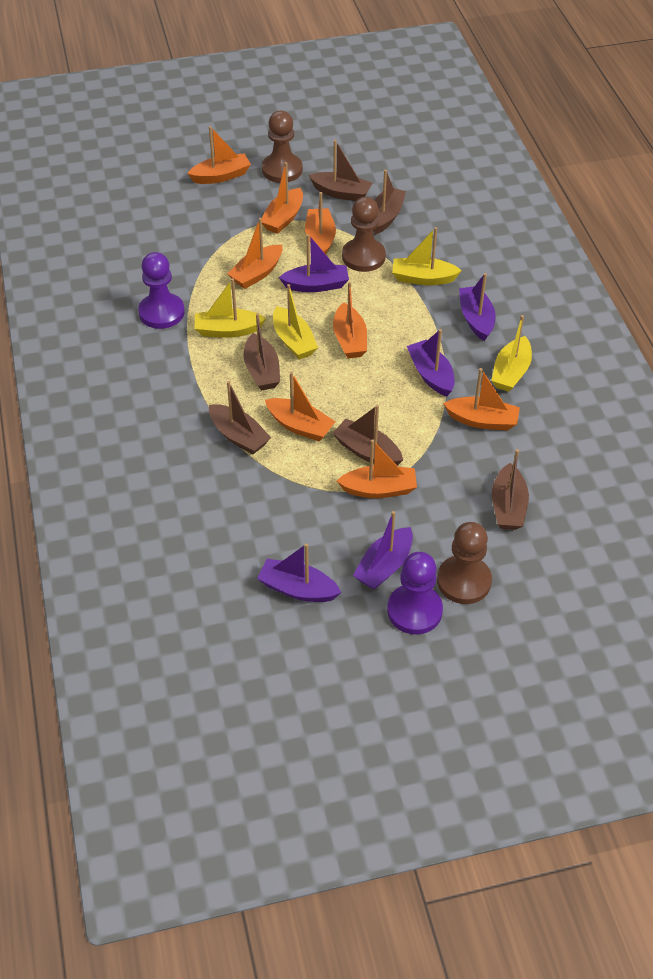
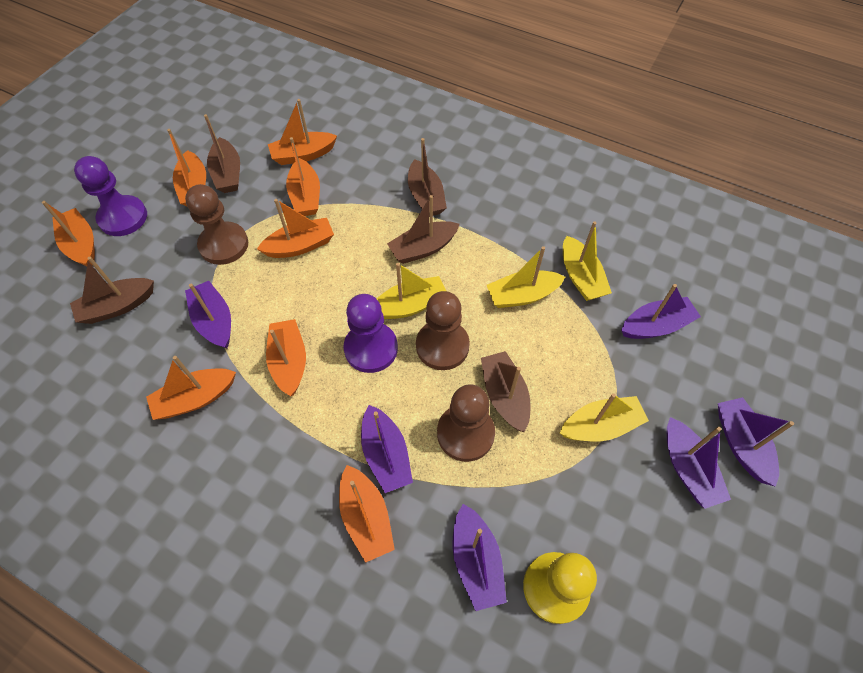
brown boat: [209,381,271,454] [244,313,280,391] [309,140,372,201] [332,405,403,466] [373,169,406,235] [492,449,529,530] = 6 -> [70,257,154,324] [204,114,240,193] [387,195,460,264] [408,138,447,217] [481,351,530,432] = 5
purple boat: [257,543,341,602] [279,234,349,292] [353,511,413,590] [407,329,455,397] [459,273,495,341] = 5 -> [185,281,231,349] [361,405,413,493] [453,504,507,611] [621,284,701,339] [667,417,731,509] [718,397,794,487] = 6
yellow pawn: none = 0 -> [523,552,597,624] = 1

